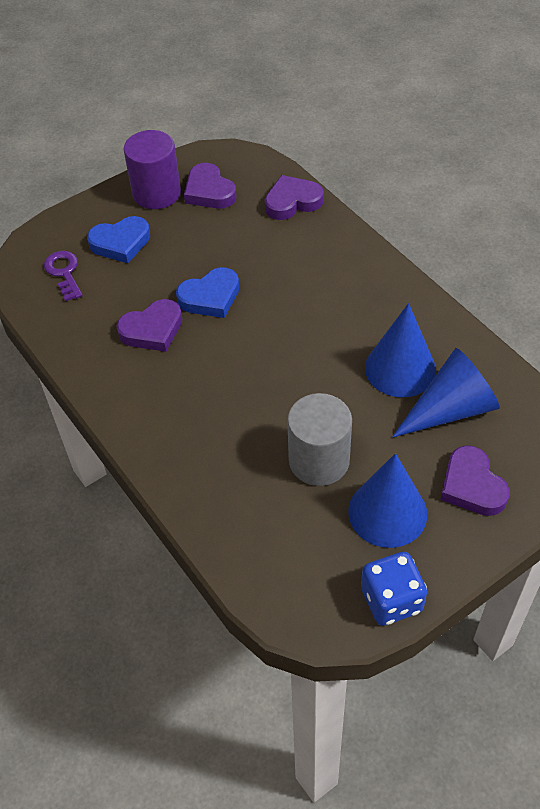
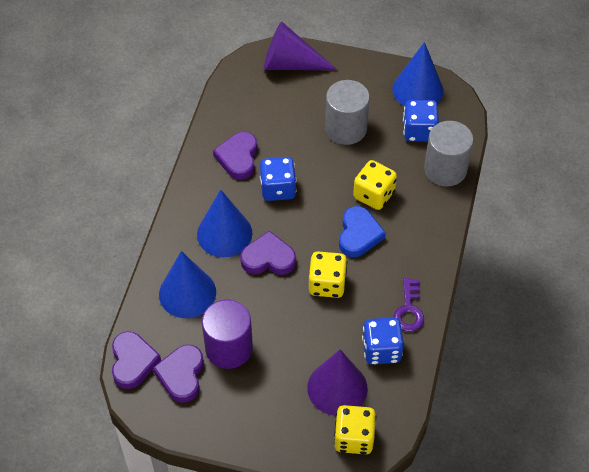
blue dice: [361,552,427,626] = 1 -> [260,157,296,201] [362,317,404,365] [403,100,439,142] = 3
blue heart: [87,216,150,263] [176,267,239,318] = 2 -> [339,206,386,257] = 1
grey cylinder: [287,393,352,486] = 1 -> [325,80,370,145] [424,121,474,187] = 2
purple cone: none = 0 -> [264,22,337,70] [307,350,367,416] = 2
yellow dice: none = 0 -> [309,251,347,298] [334,405,376,455] [353,160,397,210] = 3

